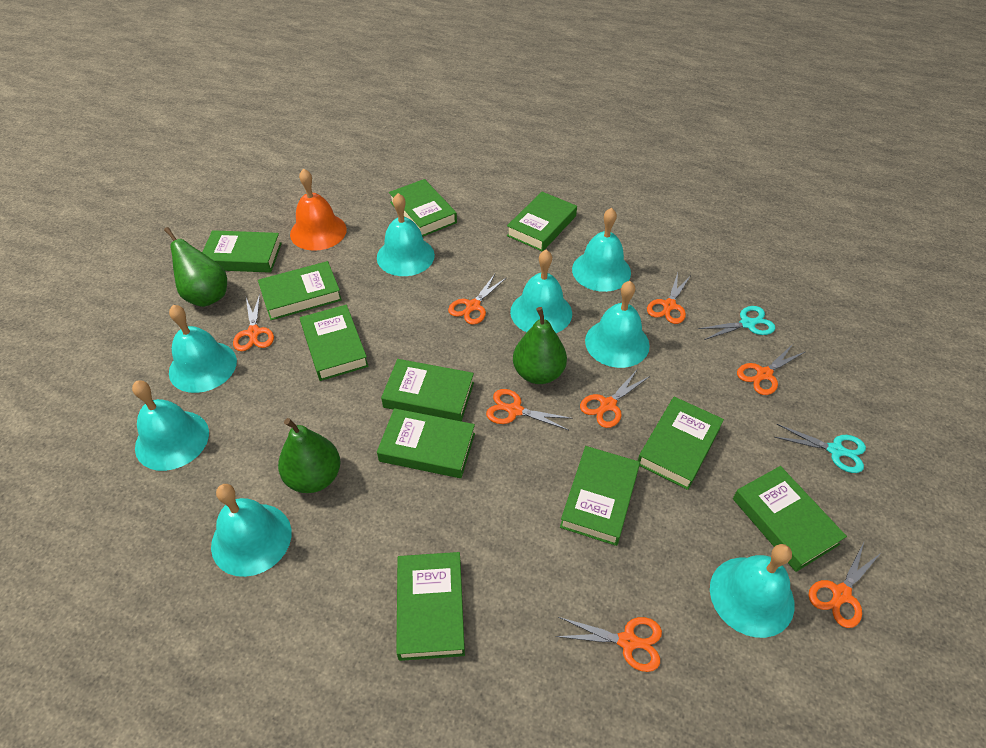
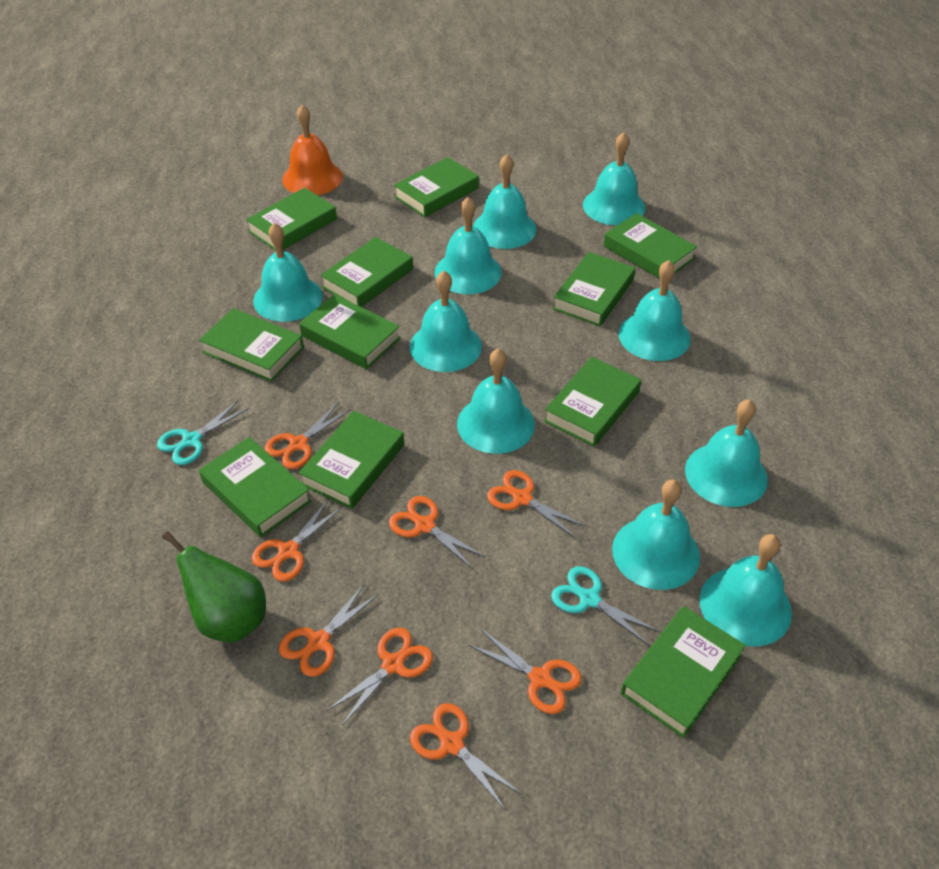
green pear: [164,227,227,307] [278,418,341,493] [513,307,567,384] = 3 -> [162,531,266,642] = 1
turquoise bell: [132,380,209,471] [169,305,237,393] [211,484,291,577] [377,193,435,276] [510,250,572,333] [572,208,631,292] [585,281,650,368] [710,544,794,638] = 8 -> [253,223,323,322] [410,271,482,372] [435,197,502,294] [457,348,535,454] [473,154,537,249] [583,132,645,225] [612,480,700,590] [618,260,691,361] [685,399,768,507] [699,534,792,647] = 10

